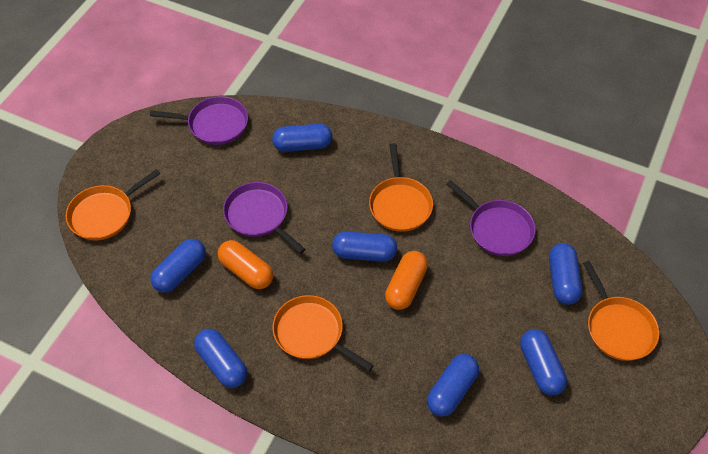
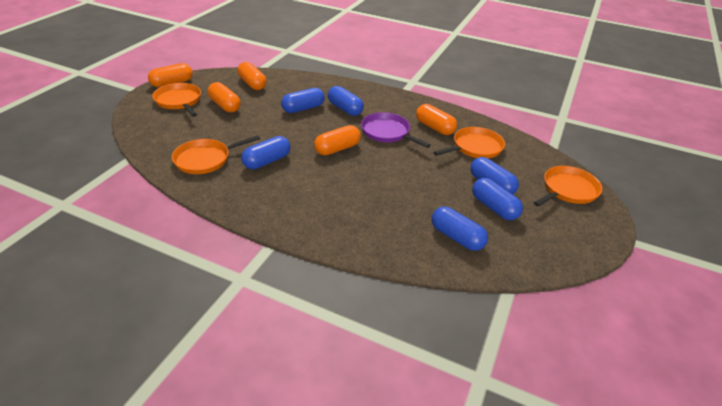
blue capsule: [151,239,206,293] [194,329,247,388] [272,124,332,152] [332,231,397,262] [427,354,479,417] [520,329,567,395] [549,243,582,305] = 7 -> [241,136,290,169] [281,88,325,113] [328,86,364,116] [432,206,488,251] [470,157,519,194] [472,178,523,220] = 6
orange capsule: [218,240,273,289] [385,251,428,310] = 2 -> [148,63,193,87] [208,82,241,113] [237,62,266,90] [314,125,361,156] [416,104,457,135] = 5
purple pan: [150,96,248,145] [223,182,305,254] [446,180,536,256] = 3 -> [361,112,431,148] = 1

